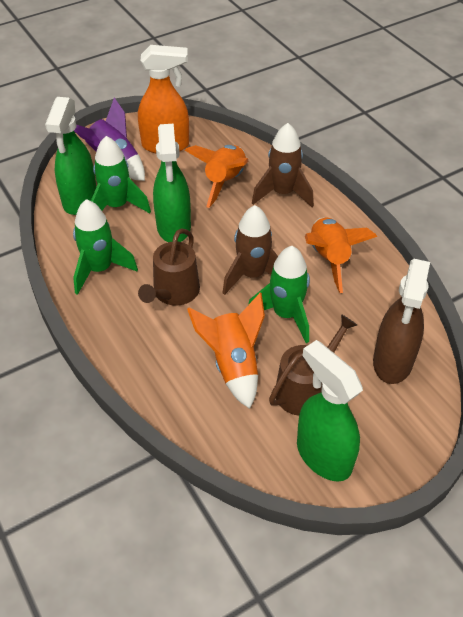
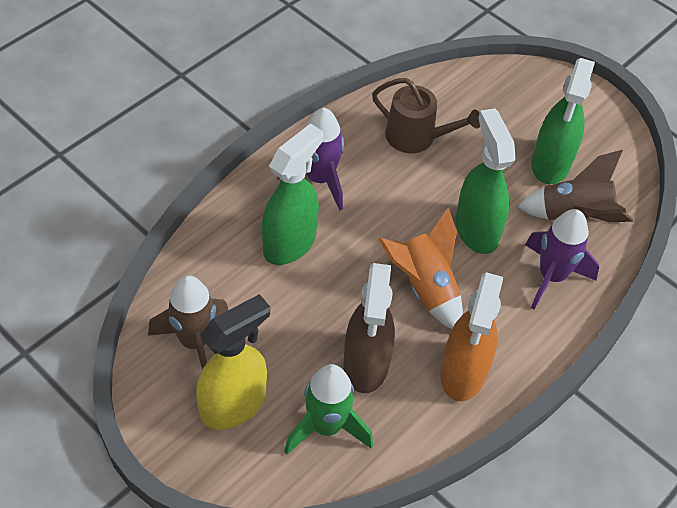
brown watering can: [138,228,200,306] [269,314,357,416] = 2 -> [372,78,480,153] = 1
green rocket: [73,199,138,295] [91,136,151,213] [248,246,310,343] = 3 -> [284,364,373,455] = 1
orange rocket: [185,145,248,208] [187,292,265,409] [305,218,377,293] = 3 -> [378,208,463,329] = 1
purple rocket: [74,98,145,181] = 1 -> [277,108,344,211] [525,209,599,310] = 2
yellow spray bottle: none = 0 -> [196,294,270,430] = 1

